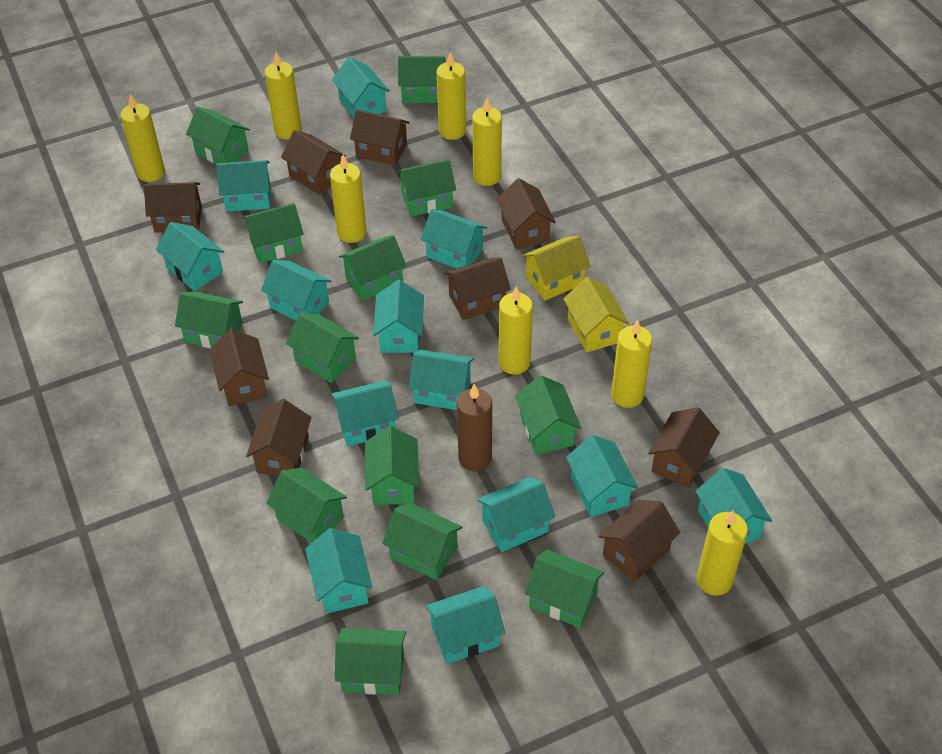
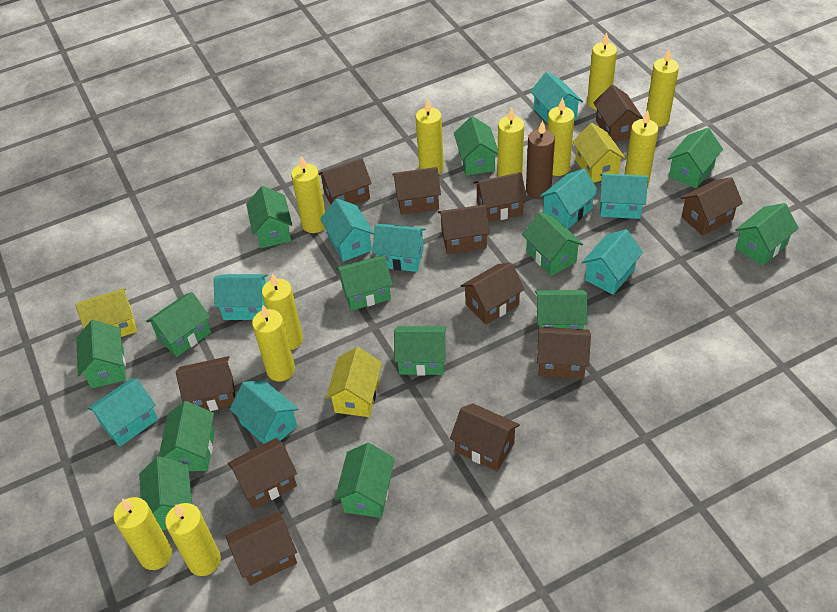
brown house: [144,182,202,233] [210,329,269,406] [246,399,311,476] [281,130,346,195] [350,109,410,166] [444,257,511,320] [497,178,556,250] [599,500,680,582] [648,407,720,488] = 9 -> [176,356,235,411] [225,511,297,586] [228,438,297,509] [319,158,372,205] [393,167,441,215] [438,205,490,254] [450,403,520,471] [461,263,525,325] [473,172,527,222] [537,327,591,379] [593,84,643,142] [681,177,743,236] = 12
turquoise house: [156,222,224,291] [216,160,270,212] [261,260,331,320] [305,528,373,614] [331,381,399,446] [332,57,390,117] [373,280,424,353] [409,350,474,410] [421,209,487,269] [426,586,505,664] [477,477,555,552] [566,435,638,517] [695,468,772,544] = 13 -> [88,378,158,447] [214,274,268,320] [229,381,298,444] [320,199,374,262] [372,224,426,272] [530,72,583,123] [539,169,599,229] [582,229,643,295] [600,174,648,219] = 9
yellow candle: [120,94,165,182] [265,52,302,139] [330,155,367,243] [437,52,466,140] [472,98,502,186] [499,286,533,375] [611,319,652,408] [697,511,748,596] = 8 -> [113,497,172,570] [165,503,221,576] [252,305,295,382] [262,273,303,350] [291,156,325,233] [416,98,444,174] [497,107,524,177] [547,97,574,176] [587,32,617,110] [624,110,658,186] [646,49,679,127] = 11
yellow house: [522,236,591,301] [564,277,629,352] = 2 -> [75,288,137,337] [326,347,382,417] [572,123,626,183] = 3

